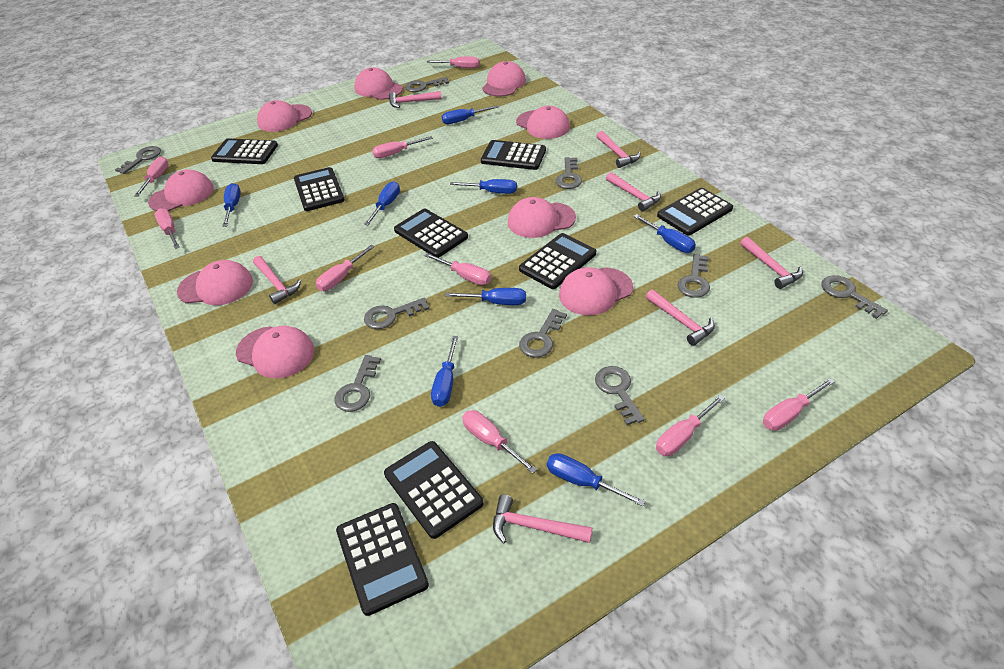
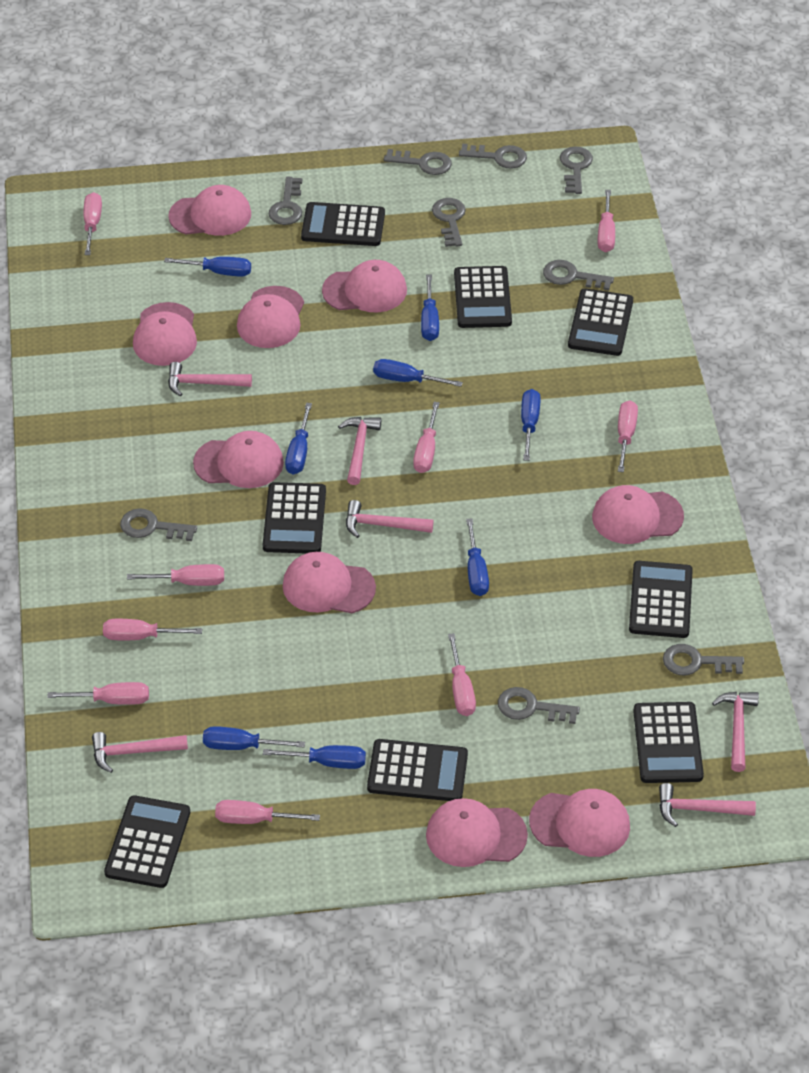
pink hammer: [253,256,301,304] [389,91,442,108] [493,495,592,543] [597,131,640,168] [606,172,661,212] [646,290,715,346] [740,237,803,289] = 7 -> [92,732,188,773] [168,362,252,396] [338,417,381,485] [346,500,433,538] [659,783,756,827] [712,692,759,772] = 6

